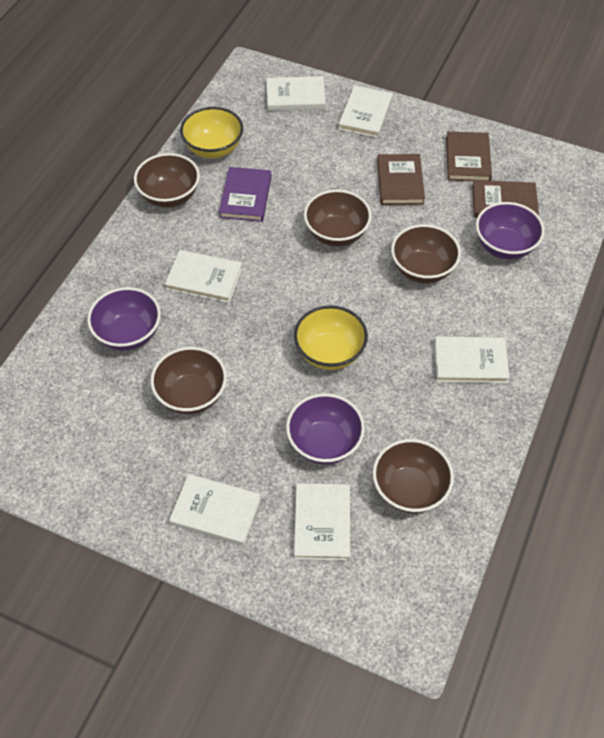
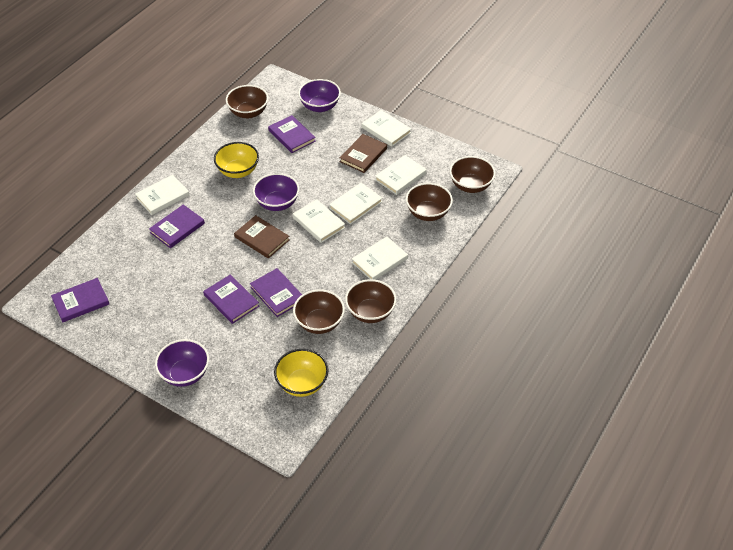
brown book: [377,154,425,205] [446,131,492,181] [472,180,539,218] = 3 -> [234,215,290,259] [340,134,387,173] = 2
purple book: [219,167,271,222] = 1 -> [51,278,109,322] [149,204,205,248] [203,275,259,324] [250,268,302,317] [268,115,316,153] = 5

